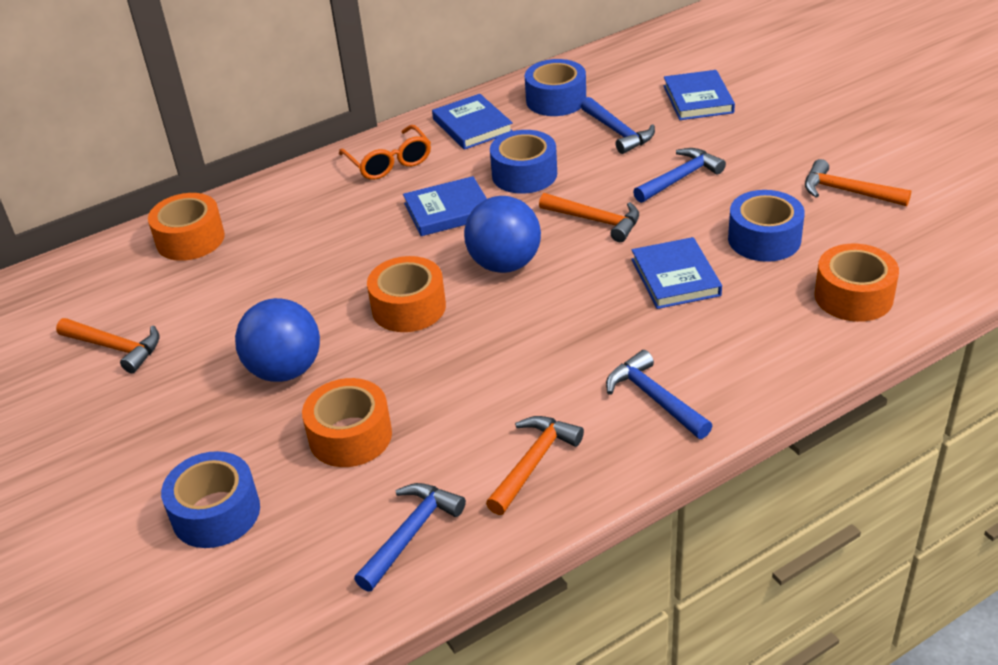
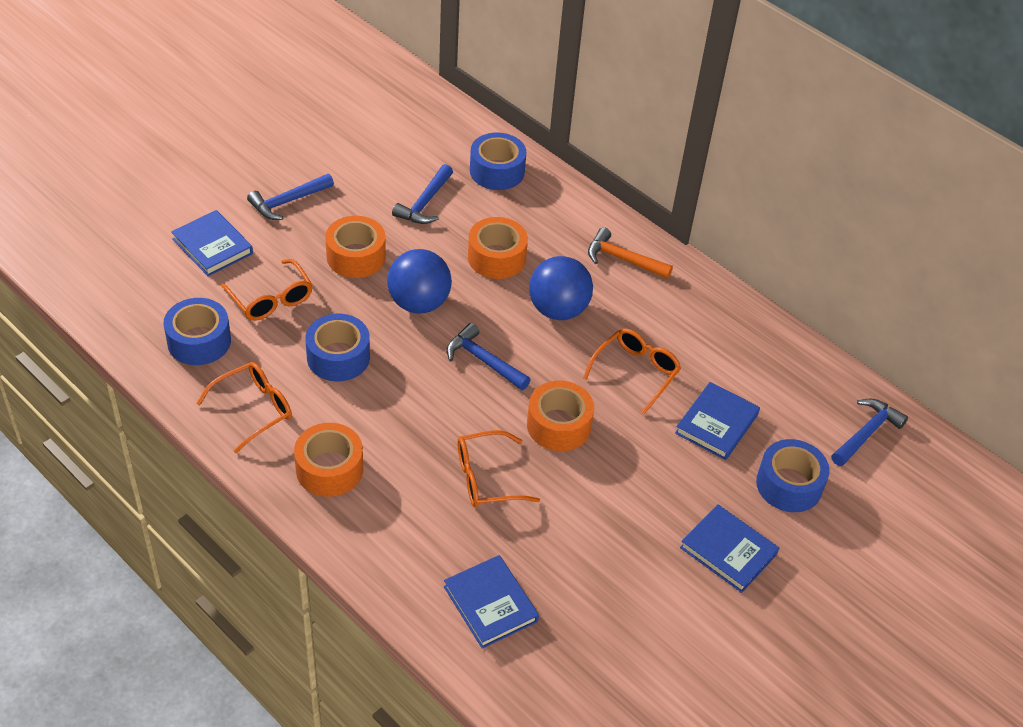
orange glasses: [339,125,431,180] = 1 -> [196,362,292,453] [221,259,313,321] [458,430,540,507] [583,328,681,414] = 4
orange hammer: [56,318,160,373] [486,416,584,515] [539,193,639,242] [805,159,911,206] = 4 -> [588,227,673,279] = 1

